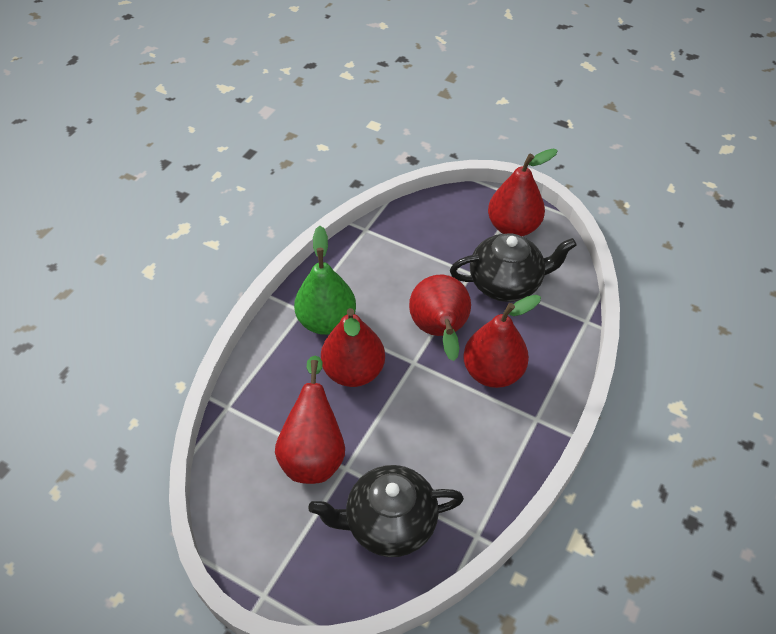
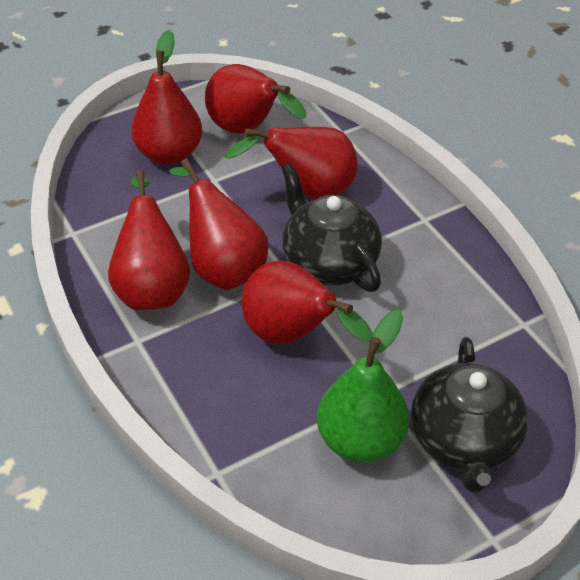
red pear: [275,356,345,484] [321,308,385,387] [409,275,471,361] [463,295,541,388] [488,148,558,236] = 5 -> [108,170,190,310] [131,30,202,165] [169,159,268,290] [205,64,306,134] [224,127,358,199] [241,261,373,344] = 6

